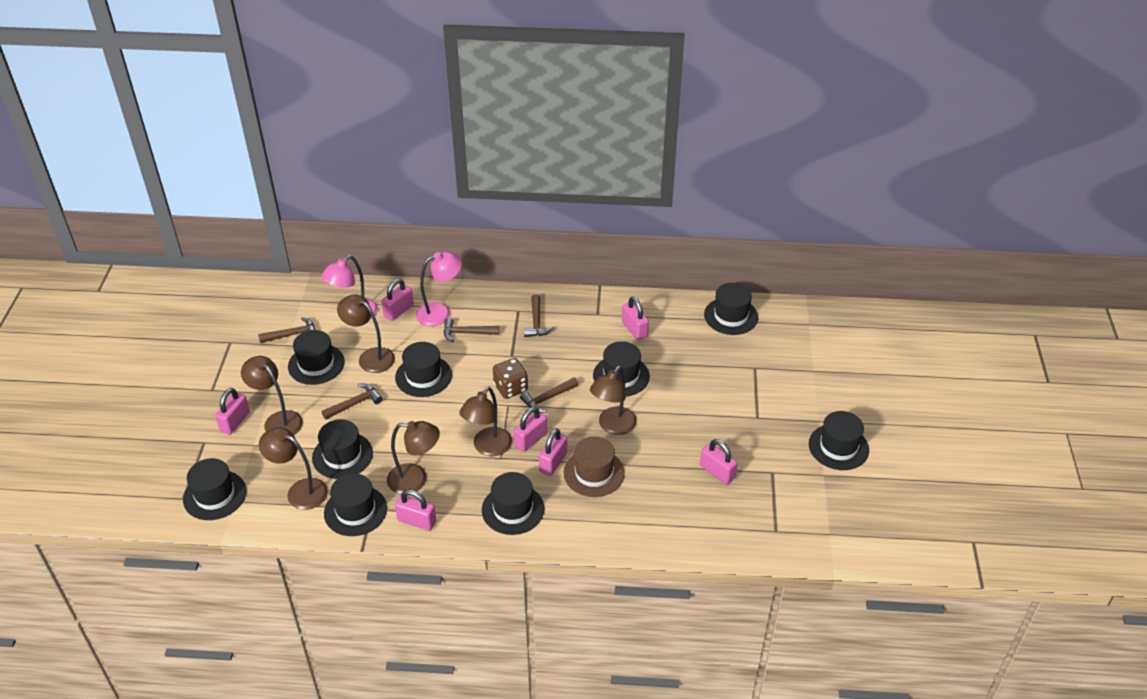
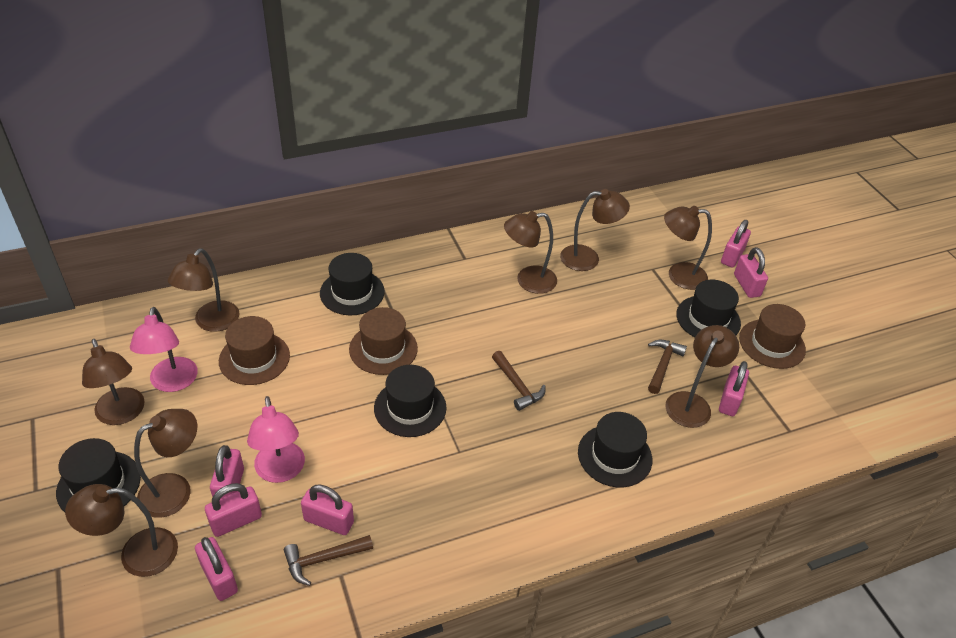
black hat: [183,458,246,520] [288,330,345,385] [312,419,373,479] [324,474,387,536] [395,342,452,397] [482,472,544,535] [593,341,650,397] [704,283,758,335] [809,411,869,470] = 9 -> [56,438,141,512] [320,253,385,315] [374,365,447,437] [578,412,652,487] [676,280,741,337] = 5
brown dice: [493,358,528,399] = 1 -> none = 0
brown hammer: [258,317,315,343] [322,383,383,420] [444,318,499,342] [520,377,579,413] [524,294,554,337] = 5 -> [284,535,373,586] [492,351,546,411] [648,340,687,394] = 3
brown hat: [563,436,625,497] = 1 -> [219,316,290,385] [349,307,418,375] [739,304,806,369] = 3
brown lamp: [241,356,303,435] [259,427,328,510] [337,295,395,373] [387,421,440,494] [459,387,512,456] [590,366,637,435] = 6 -> [65,484,178,577] [82,339,145,425] [134,409,197,518] [168,248,239,332] [504,211,557,294] [560,189,630,271] [664,206,712,290] [665,325,739,428] = 8

